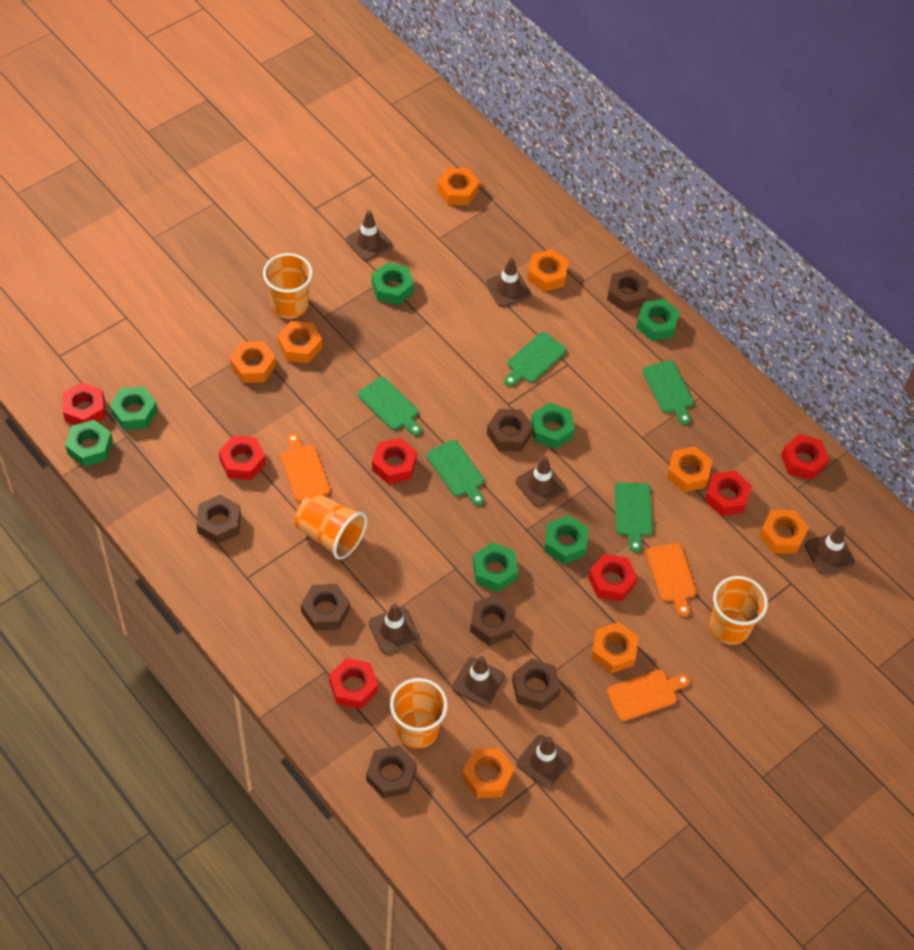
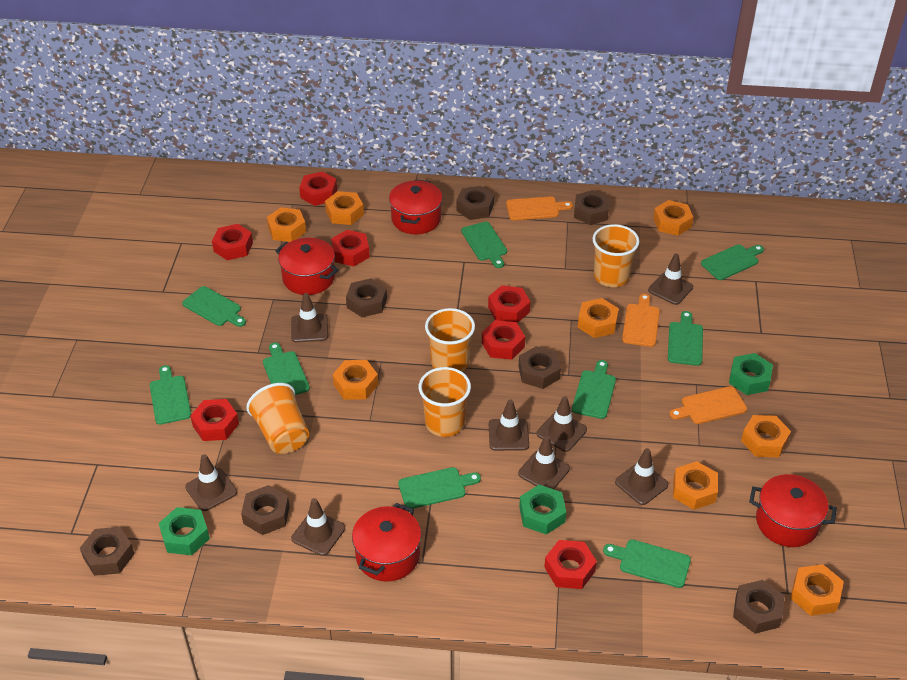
brown traffic cone: [346,210,392,261] [369,603,419,654] [452,656,505,707] [486,258,531,307] [516,456,566,507] [516,735,572,788] [805,526,855,575] = 7 -> [185,454,237,511] [291,293,328,342] [291,498,345,556] [489,400,529,451] [518,436,570,489] [537,396,587,452] [615,448,668,505] [648,254,693,305] = 8
green cutting board: [358,377,422,436] [427,440,484,506] [504,332,567,387] [614,482,653,552] [642,360,694,425] = 5 -> [150,365,191,425] [182,286,246,327] [263,342,310,395] [398,467,481,509] [461,222,507,268] [572,360,616,419] [603,539,691,588] [668,311,703,366] [701,244,764,280] = 9
green nut: [65,420,113,467] [110,387,158,430] [372,262,414,305] [473,542,518,592] [531,403,575,449] [544,515,588,564] [636,299,680,341] = 7 -> [159,507,210,555] [519,485,566,535] [729,353,773,395] = 3
red pot: none = 0 -> [275,238,339,295] [352,503,421,582] [389,179,443,234] [749,474,837,547] = 4

